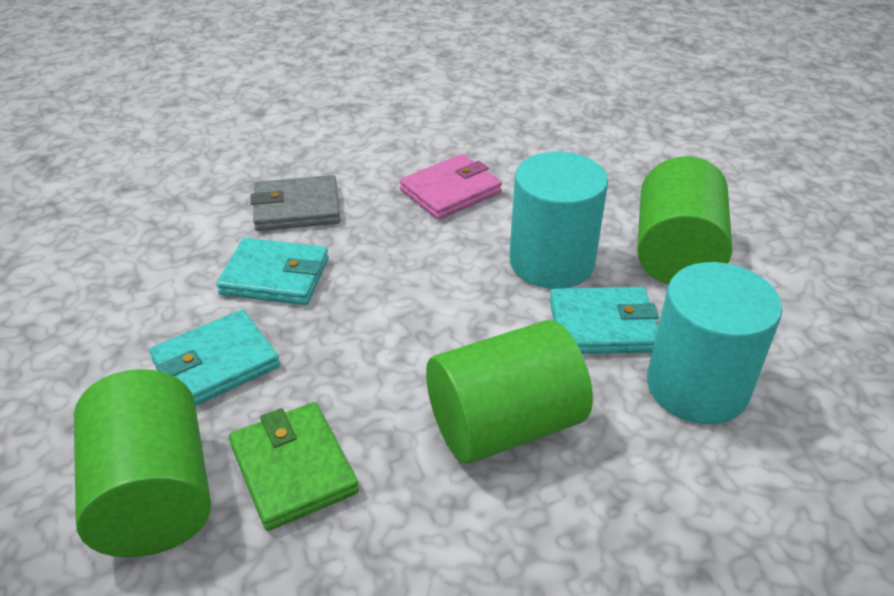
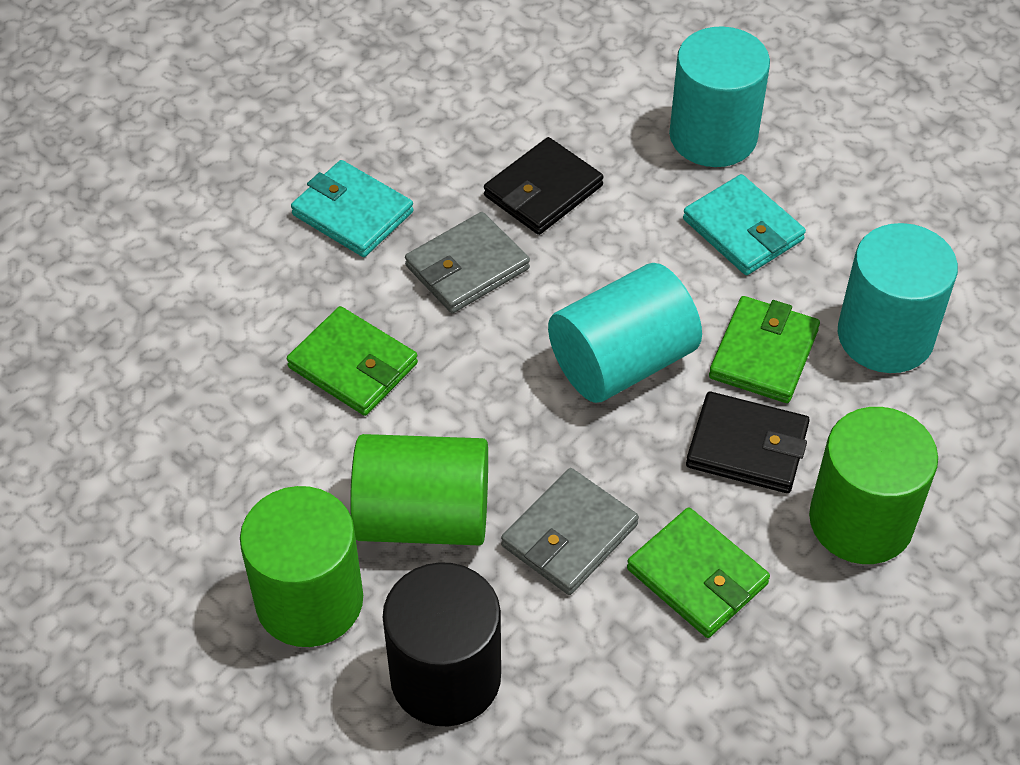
black cylinder: none = 0 -> [383,562,501,726] = 1
black wallet: none = 0 -> [484,137,604,235] [686,392,810,493] = 2
green wallet: [229,402,359,531] = 1 -> [287,306,418,416] [627,507,770,638] [709,296,820,403] = 3
grey wallet: [250,175,340,231] = 1 -> [405,212,530,313] [501,468,639,595] = 2
pink wallet: [400,154,502,220] = 1 -> none = 0
turquoise cylinder: [509,152,608,289] [647,262,782,424] = 2 -> [548,263,702,403] [669,26,770,167] [838,223,958,373] = 3
turquoise wallet: [149,310,280,406] [216,238,329,305] [550,287,659,354] = 3 -> [291,160,414,257] [683,174,806,275] = 2

